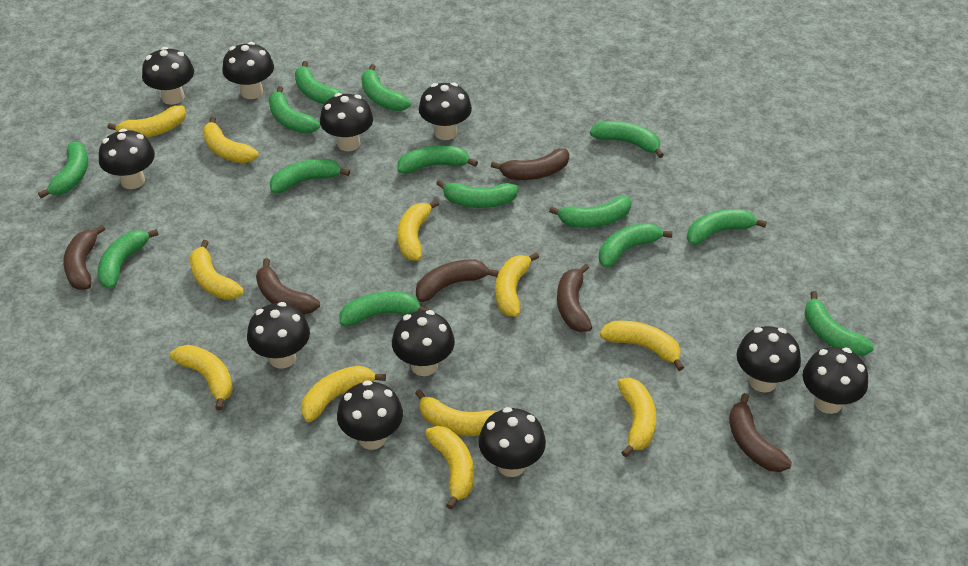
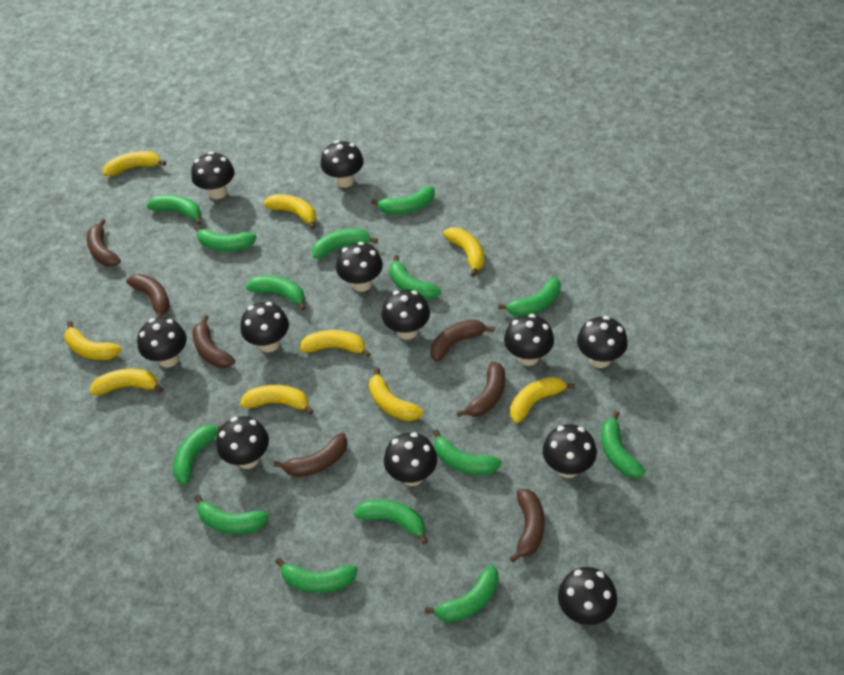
black mushroom: [99,129,155,189] [142,47,194,105] [222,42,274,99] [247,302,310,368] [320,93,373,151] [337,380,403,450] [392,310,455,376] [419,83,472,140] [479,407,546,477] [736,326,801,393] [803,347,868,414] = 11 -> [137,317,187,368] [191,152,234,199] [216,416,269,469] [240,302,289,352] [321,140,364,188] [336,242,383,292] [382,289,430,340] [384,432,437,486] [504,314,554,366] [543,424,597,478] [558,567,617,625] [577,316,628,368] = 12
brown banana: [63,225,105,290] [256,258,320,315] [416,260,499,302] [491,148,569,180] [557,264,592,332] [729,393,792,472] = 6 -> [87,219,121,267] [126,274,170,318] [192,315,235,368] [274,433,348,477] [431,319,494,362] [457,361,505,417] [510,489,545,562] = 7
yellow banana: [108,105,186,138] [170,345,233,410] [190,240,244,300] [202,116,259,163] [301,366,386,422] [397,200,439,261] [415,389,497,436] [425,426,474,510] [495,252,539,317] [600,321,684,371] [617,378,656,457] = 11 -> [64,321,122,360] [90,368,164,395] [103,151,166,176] [240,385,314,415] [263,194,316,229] [299,330,371,357] [369,368,423,421] [443,227,485,277] [510,376,575,423] = 9

